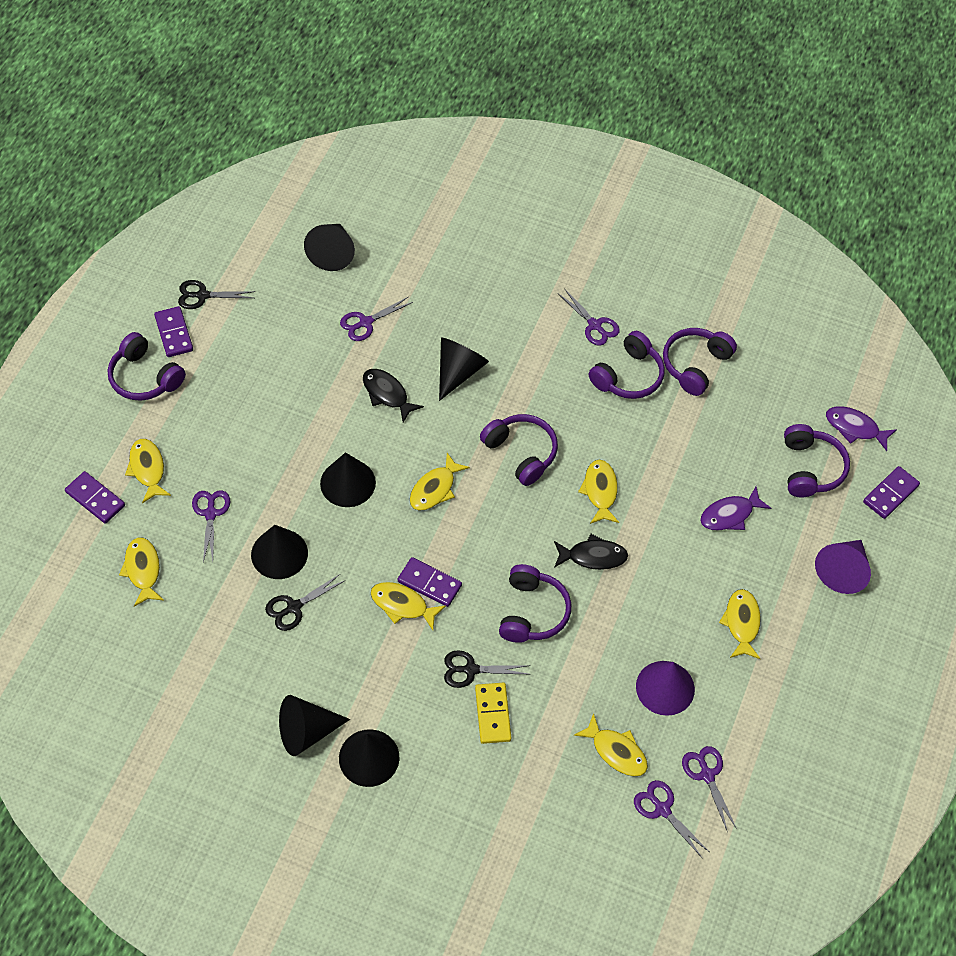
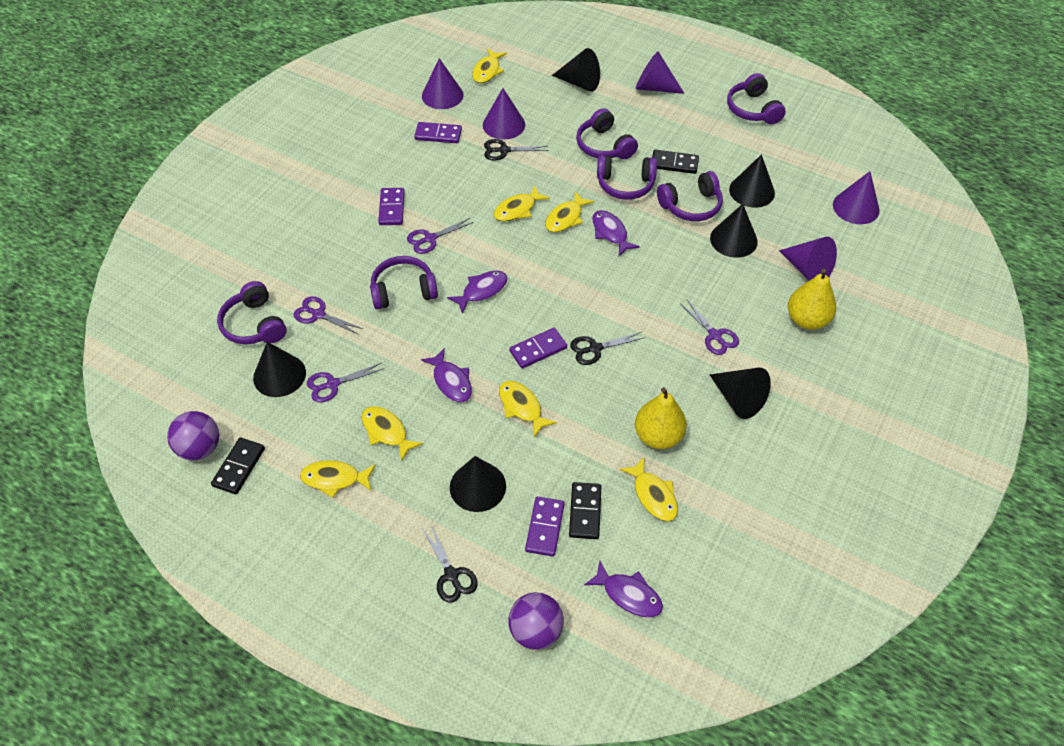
black domino: none = 0 -> [211,437,265,495] [569,482,601,539] [652,150,699,174] = 3
black fish: [363,369,424,423] [554,534,628,570] = 2 -> none = 0
purple ball: none = 0 -> [167,411,219,460] [508,592,564,650] = 2
purple cone: [636,661,695,716] [815,540,871,594] = 2 -> [422,58,464,109] [483,88,525,140] [636,51,685,94] [779,237,837,281] [833,171,880,224] = 5
purple fish: [700,487,771,530] [826,406,897,451] = 2 -> [421,348,472,402] [447,271,508,314] [584,561,663,617] [592,210,640,256] = 4
purple scissors: [192,490,230,562] [340,297,413,341] [558,288,620,346] [634,780,709,858] [682,746,737,830] = 5 -> [293,296,363,334] [307,363,383,402] [407,218,474,254] [680,300,739,355] = 4
yellow domino: [475,683,511,744] = 1 -> none = 0
yellow pear: none = 0 -> [635,388,687,449] [788,269,836,330] = 2

